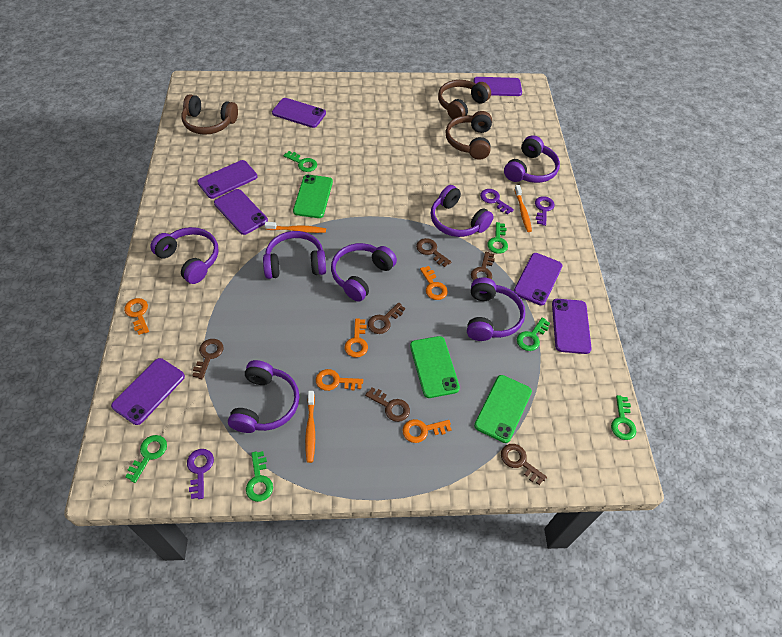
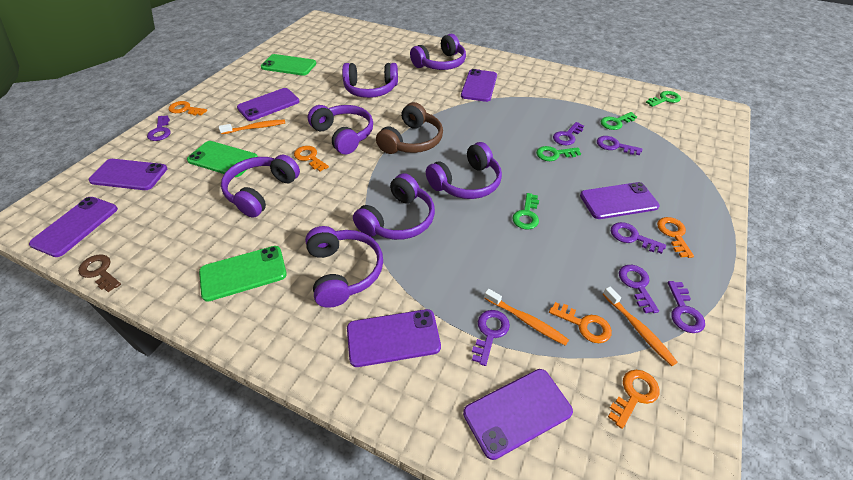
brown headphones: [181,94,238,135] [438,80,491,119] [446,111,492,160] = 3 -> [376,102,443,154] = 1
brown key: [192,339,223,379] [365,388,410,422] [368,302,405,334] [416,238,451,267] [471,252,495,281] [501,444,547,485] = 6 -> [78,254,121,292] = 1
green key: [125,435,167,483] [246,451,273,502] [283,151,317,172] [487,222,508,254] [517,317,550,351] [611,395,636,440] = 6 -> [512,193,539,230] [536,146,581,161] [601,112,638,130] [646,91,681,107] = 4
purple key: [187,449,214,499] [480,189,514,215] [535,196,555,226] = 3 -> [147,115,170,141] [472,310,510,366] [553,122,584,145] [597,136,642,155] [611,222,666,254] [619,265,659,313] [668,281,705,333] = 7

